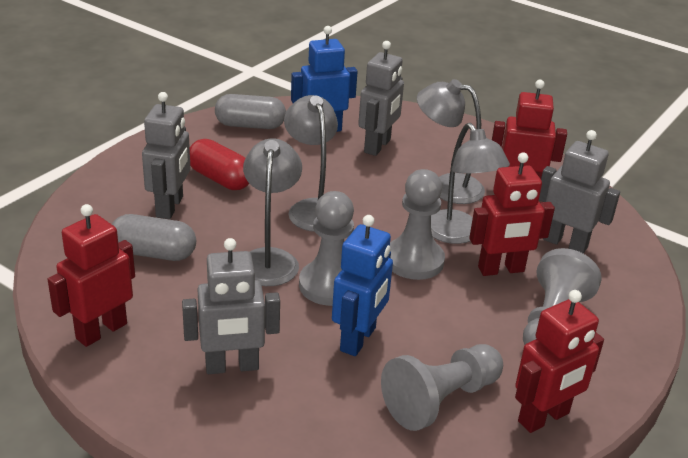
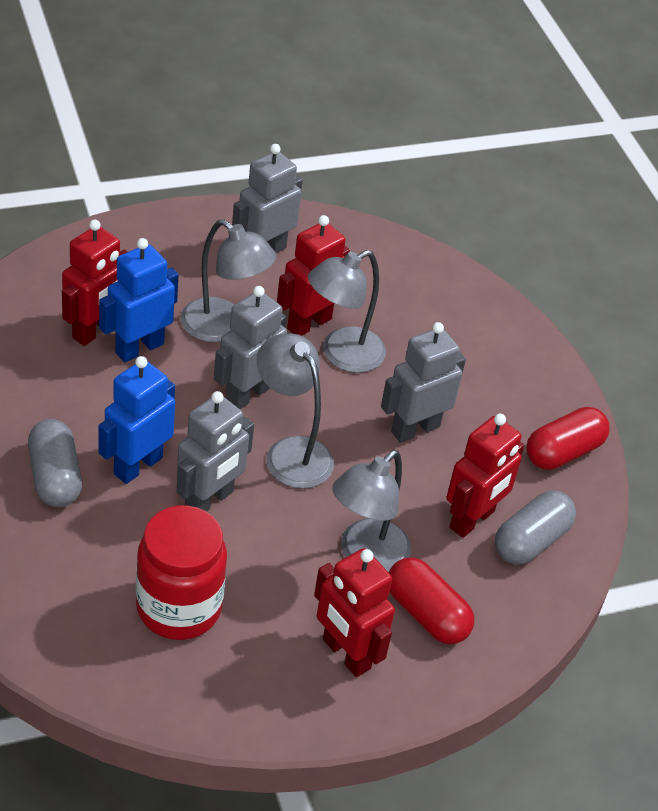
grey pawn: [299,191,354,306] [381,344,503,431] [390,169,445,280] [523,248,602,345] = 4 -> none = 0
red capsule: [190,139,249,190] = 1 -> [389,557,474,644] [526,407,610,470] = 2
red jar: none = 0 -> [136,505,227,640] = 1

